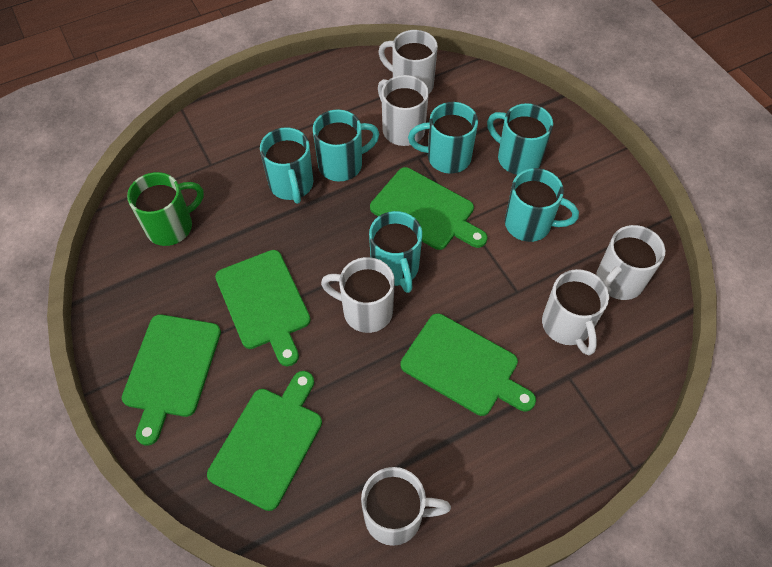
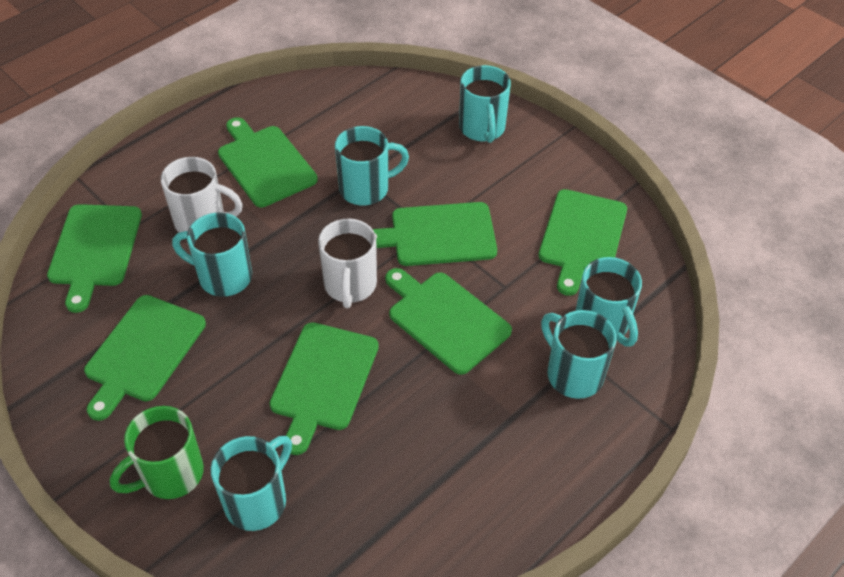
green cutting board: [122,314,221,445] [207,371,322,511] [215,250,311,366] [370,167,487,250] [401,313,536,416] = 5 -> [47,204,142,313] [84,295,206,421] [218,117,318,207] [269,322,379,455] [373,202,497,266] [385,268,512,375] [538,189,627,296] = 7
white mug: [321,257,395,333] [361,467,451,546] [378,30,438,94] [378,75,429,146] [542,269,609,356] [596,225,665,300] = 6 -> [161,157,243,233] [318,218,377,308] = 2

